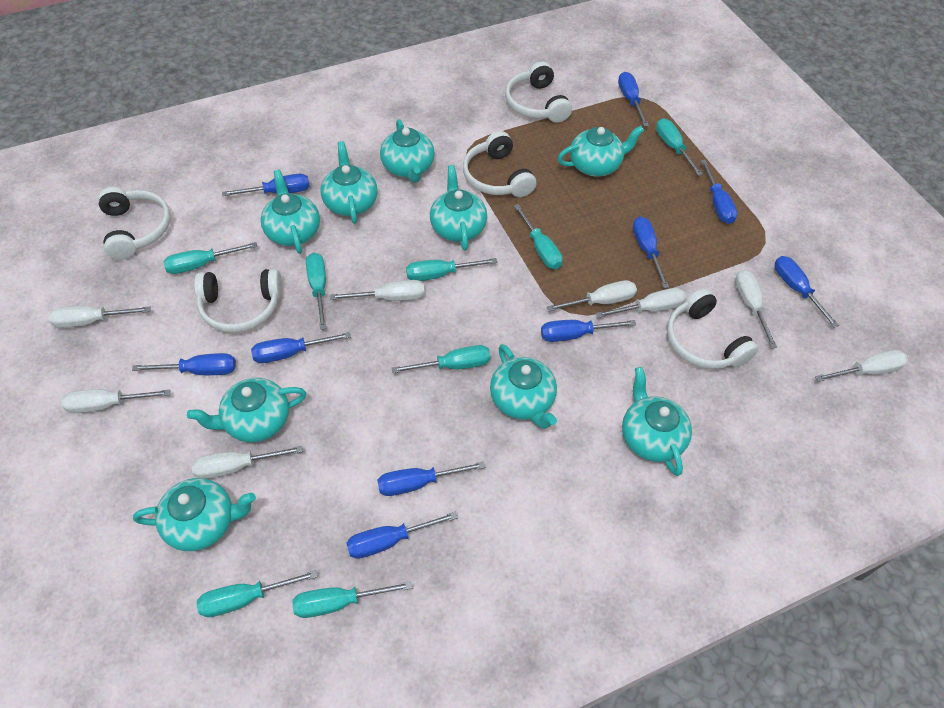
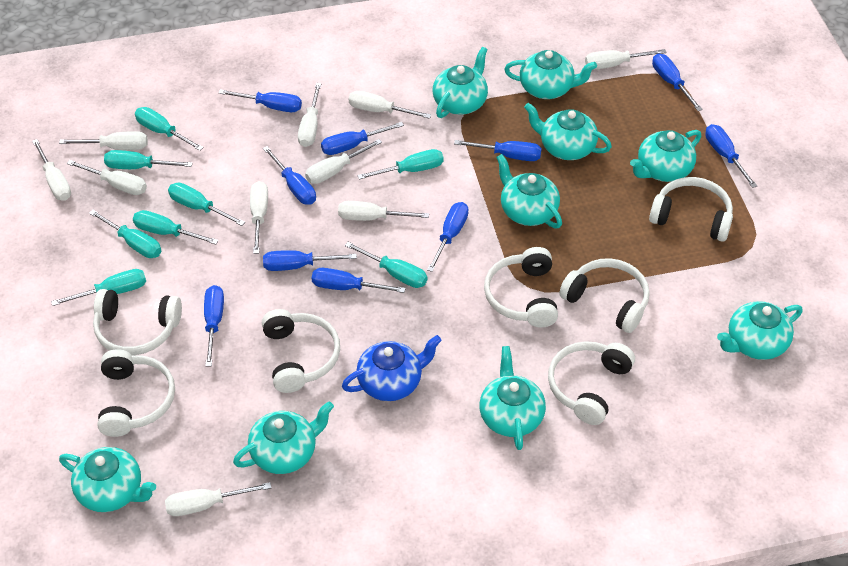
blue teapot: none = 0 -> [342,335,442,401] = 1
white headphones: [98,187,171,260] [194,269,282,333] [463,131,536,197] [505,62,572,123] [667,288,759,369] = 5 -> [93,289,182,355] [97,349,175,437] [262,309,340,393] [484,247,558,328] [548,341,635,425] [559,258,650,333] [649,177,733,242] = 7
white screwdriver: [49,306,151,328] [62,389,170,413] [192,446,303,479] [330,280,425,301] [547,280,637,311] [596,288,686,318] [735,270,777,348] [815,350,908,382] = 8 -> [32,139,71,201] [59,131,148,150] [67,160,147,195] [165,482,271,516] [250,181,268,254] [298,83,321,147] [305,139,382,184] [338,201,429,221] [349,91,431,119] [585,49,667,69] = 10

